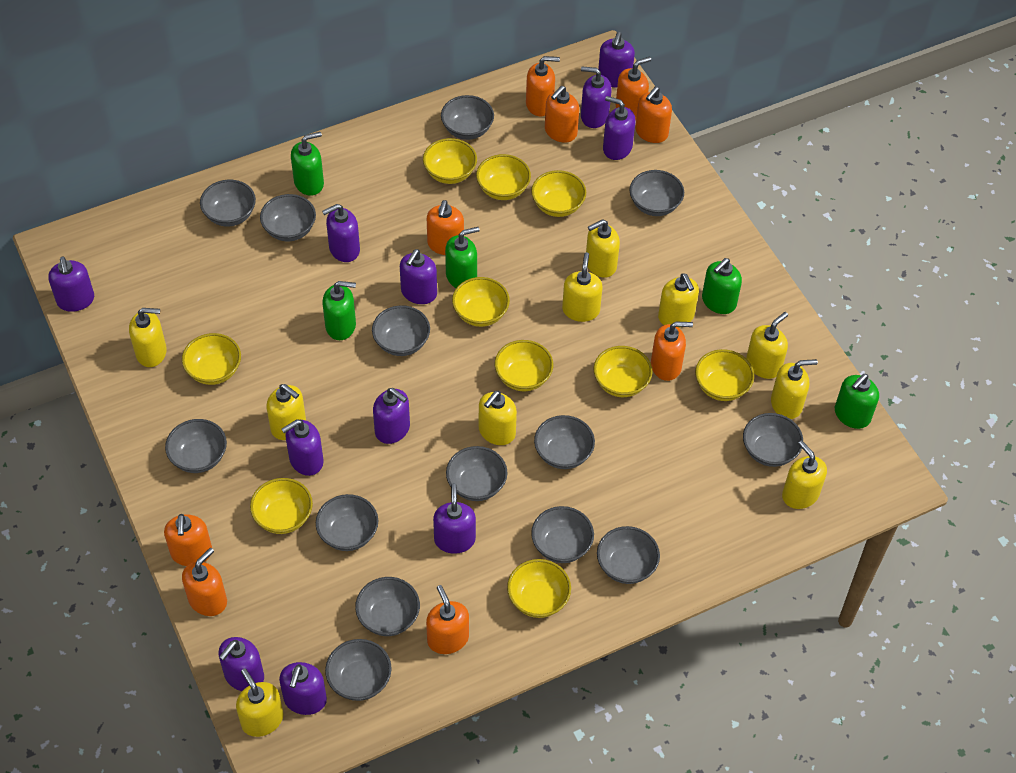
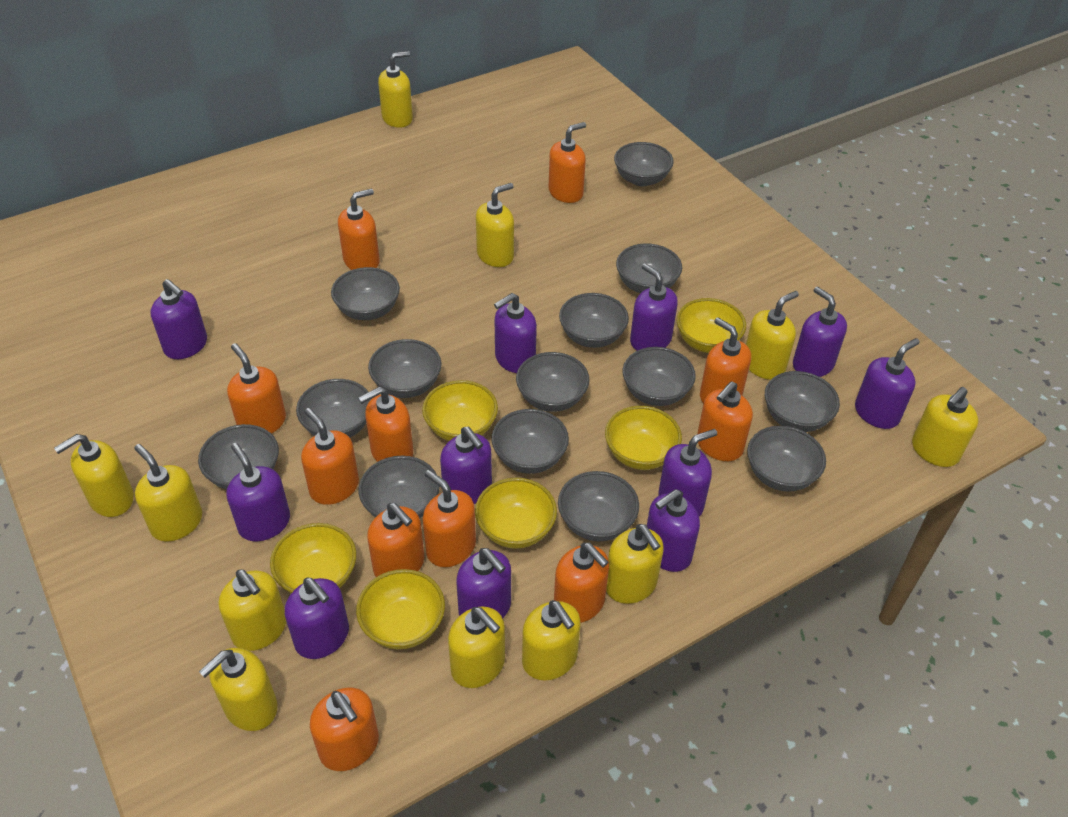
green soap dispenser: [291,132,324,196] [323,281,356,340] [445,227,480,288] [702,258,742,314] [835,374,879,429] = 5 -> none = 0
orange soap dispenser: [164,514,212,566] [182,548,227,616] [426,585,469,654] [427,200,464,255] [526,56,560,116] [545,86,579,142] [616,56,651,120] [635,86,672,143] [651,321,693,381] = 9 -> [227,343,286,434] [301,408,359,505] [310,688,379,771] [338,188,380,270] [358,387,413,462] [367,503,424,577] [423,470,476,567] [549,122,586,203] [554,543,609,623] [697,381,753,461] [700,317,751,404] = 11
yellow bowl: [182,333,241,385] [250,478,313,534] [423,138,477,184] [452,277,510,327] [476,154,531,200] [495,340,553,391] [507,559,571,618] [531,170,586,217] [593,346,653,397] [695,349,754,401] = 10 -> [270,523,356,593] [356,569,445,649] [422,380,498,441] [475,478,557,549] [605,406,682,470] [677,298,746,353] = 6
yellow soap dispenser: [129,308,167,367] [236,668,284,737] [266,384,306,440] [479,391,517,445] [562,252,602,322] [586,219,620,278] [658,273,699,328] [746,312,788,379] [771,359,818,419] [782,440,827,509] = 10 -> [54,434,134,517] [134,444,202,542] [199,648,277,731] [219,569,286,651] [378,51,413,128] [448,606,505,688] [476,183,514,267] [522,600,581,681] [606,524,664,604] [746,291,799,380] [912,387,978,467] = 11

